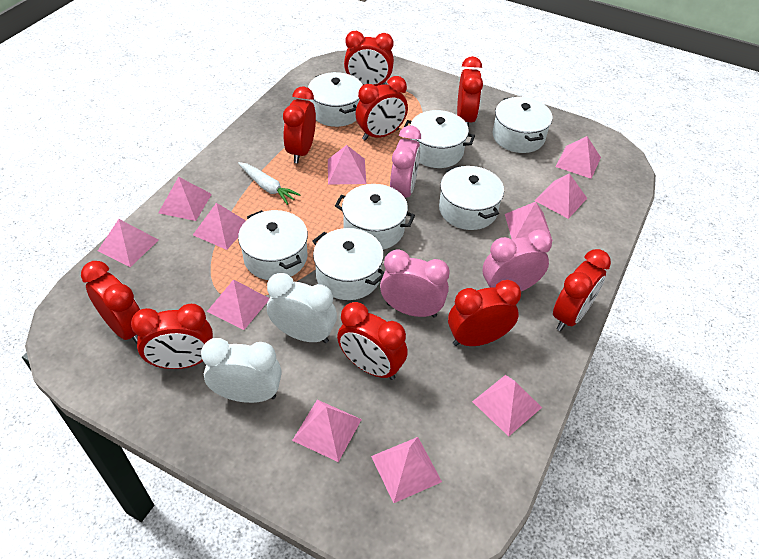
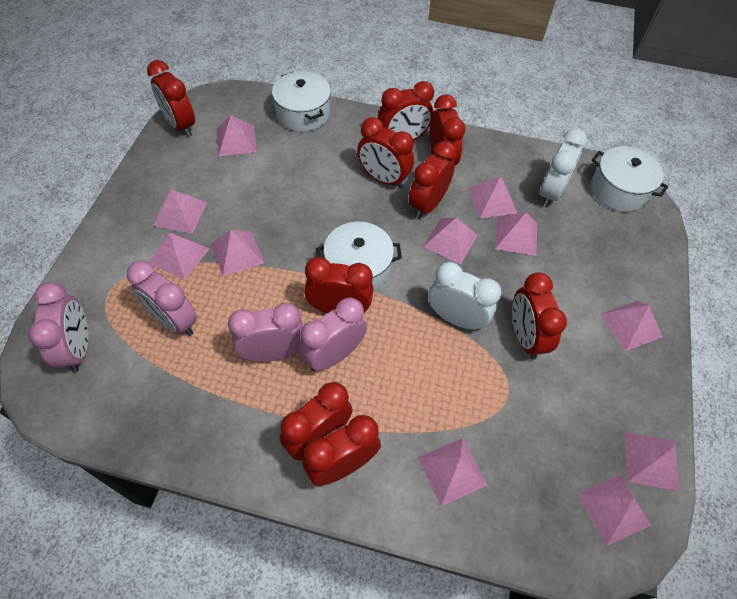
pink clock: [380,249,450,318] [390,126,421,198] [483,230,552,291] = 3 -> [29,282,88,372] [127,261,197,336] [228,303,303,362] [299,297,367,371] = 4
white carrot: [238,162,301,205] = 1 -> none = 0
white pot: [238,210,308,280] [308,72,363,127] [312,228,384,300] [335,184,415,250] [404,110,475,168] [439,165,504,230] [493,97,553,153] = 7 -> [272,71,331,132] [316,222,402,292] [591,146,668,212] = 3

